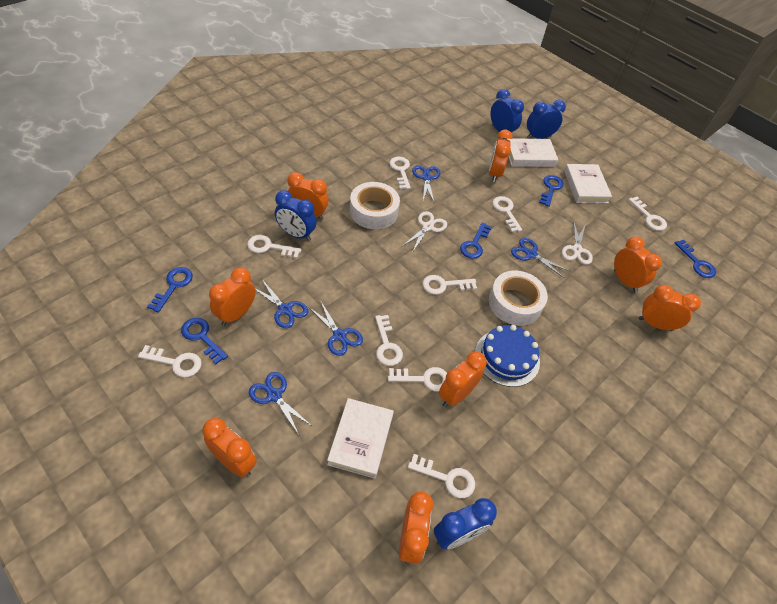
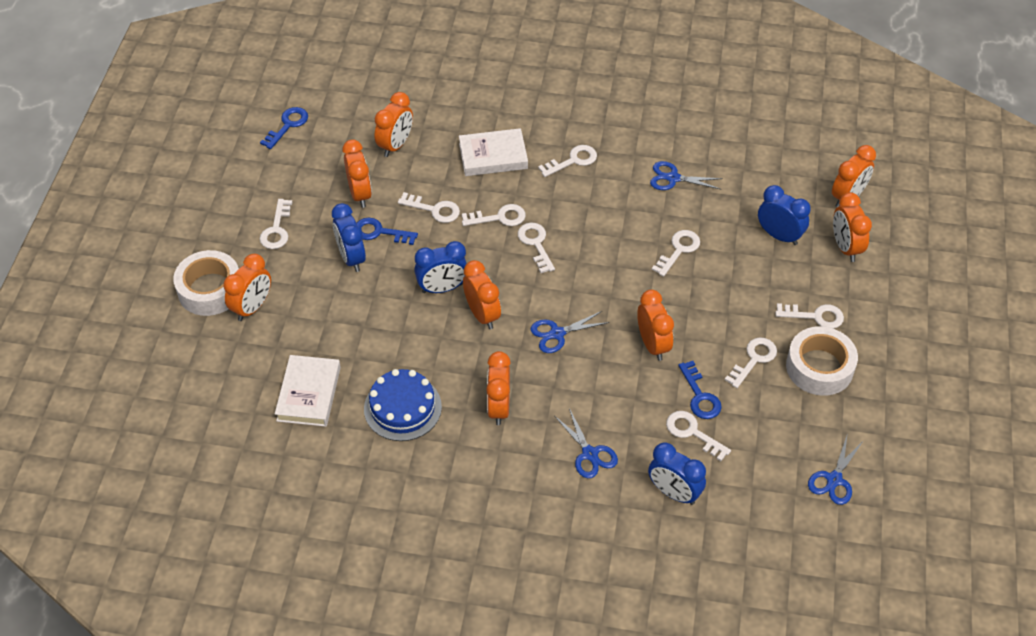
blue key: [147,267,193,313] [181,318,228,364] [460,222,492,259] [539,175,564,207] [675,240,716,278] = 5 -> [260,107,308,149] [357,218,418,245] [678,361,722,419] = 3
blue scissors: [249,372,312,435] [255,278,308,328] [310,300,363,356] [412,165,440,202] [511,238,569,278] = 5 -> [531,311,609,353] [555,408,618,478] [650,161,723,190] [808,433,864,505] = 4
white book: [327,398,394,479] [507,138,558,167] [564,164,612,203] = 3 -> [275,355,341,427] [459,128,528,176] = 2
white scissors: [402,211,447,253] [562,223,593,265] = 2 -> none = 0

